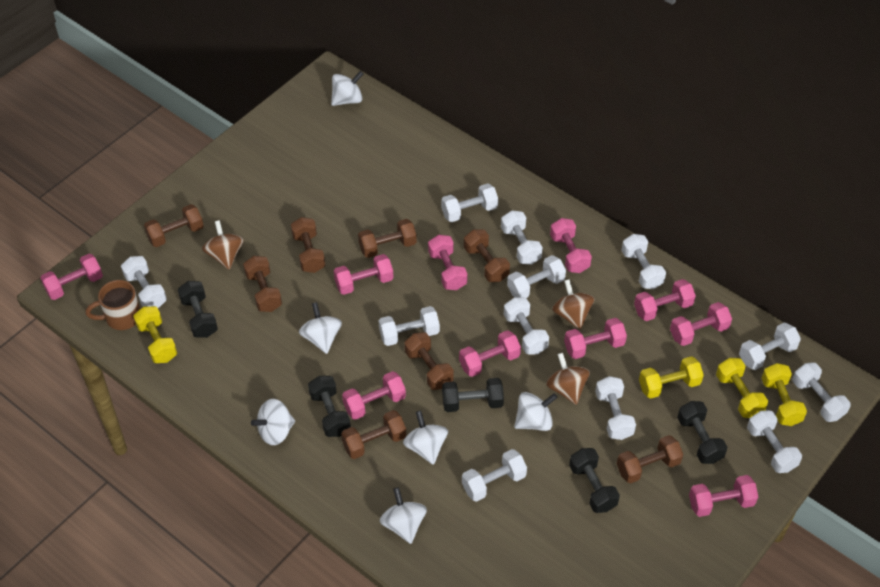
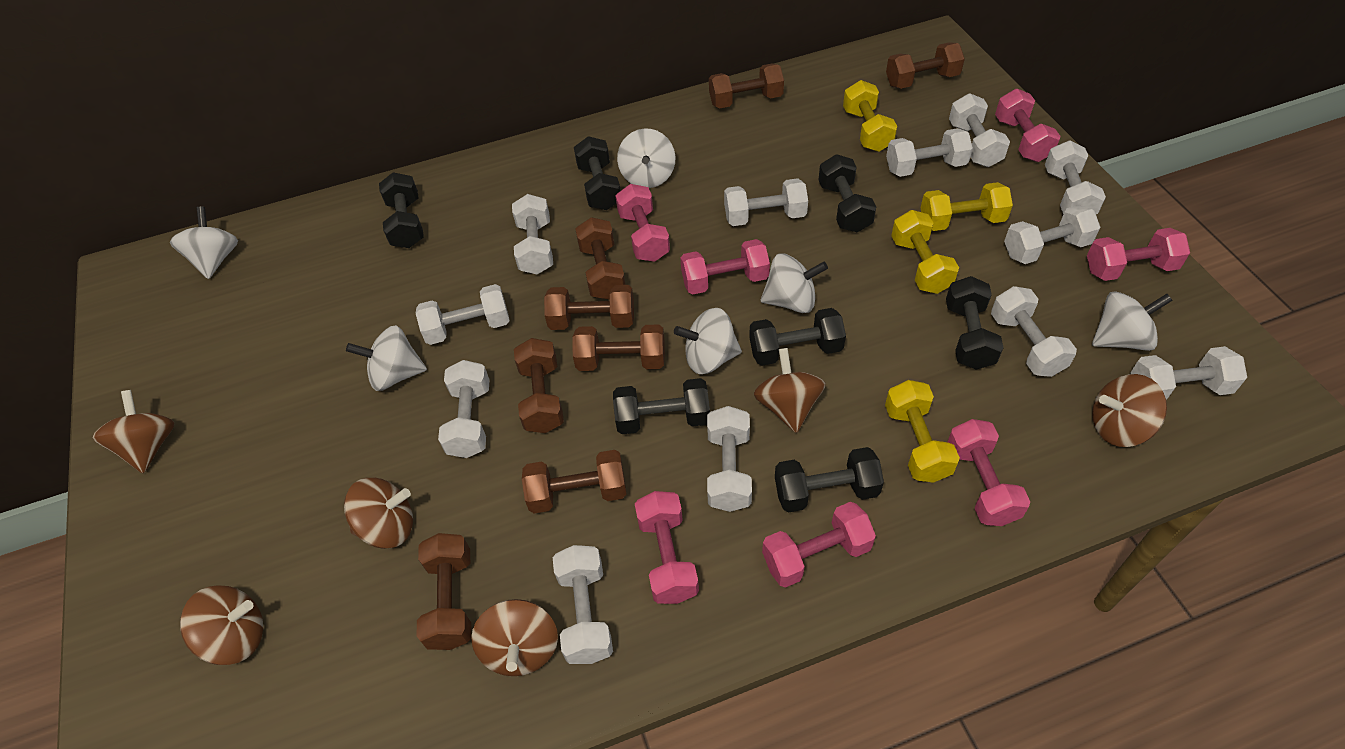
black dumbbell: [178,281,218,338] [308,376,351,437] [442,378,504,412] [569,448,620,513] [677,401,727,464] = 5 -> [379,172,424,248] [574,136,621,210] [613,378,710,434] [749,308,846,366] [775,447,884,512] [818,154,876,232] [946,276,1004,370] = 7
brown mug: [85,280,140,330] = 1 -> none = 0
brown spinning top: [202,220,244,270] [546,353,590,405] [552,279,595,330] = 3 -> [92,390,174,473] [180,585,263,665] [344,478,413,549] [471,599,558,676] [754,348,826,433] [1092,374,1167,447] = 6
pink dumbbell: [40,254,103,300] [334,254,393,295] [342,371,406,420] [428,235,468,290] [459,330,521,377] [550,218,592,273] [564,318,627,359] [634,279,696,321] [670,302,732,346] [689,475,758,517] = 10 -> [615,184,670,262] [635,491,699,604] [680,239,770,294] [762,502,876,588] [948,419,1030,526] [995,89,1061,162] [1087,228,1190,281] = 7

